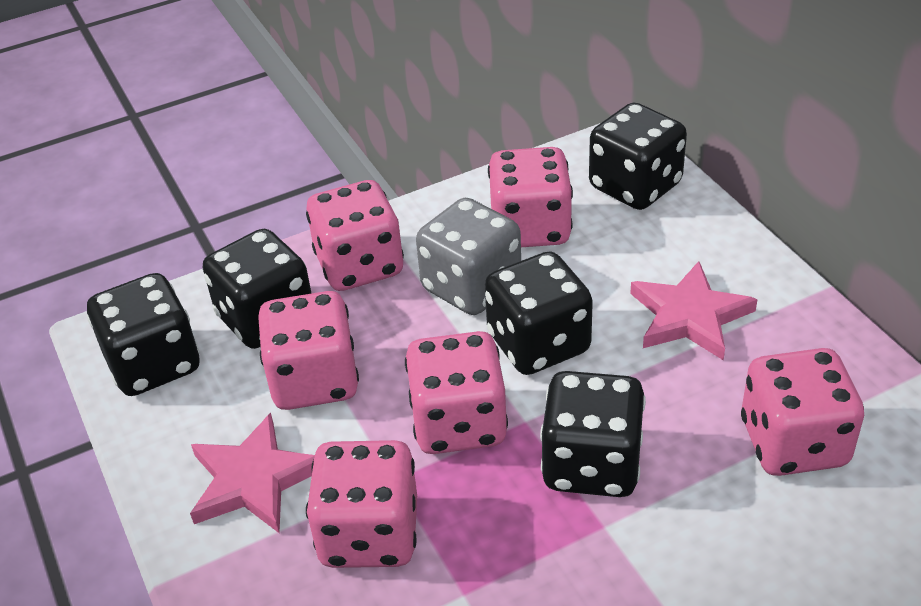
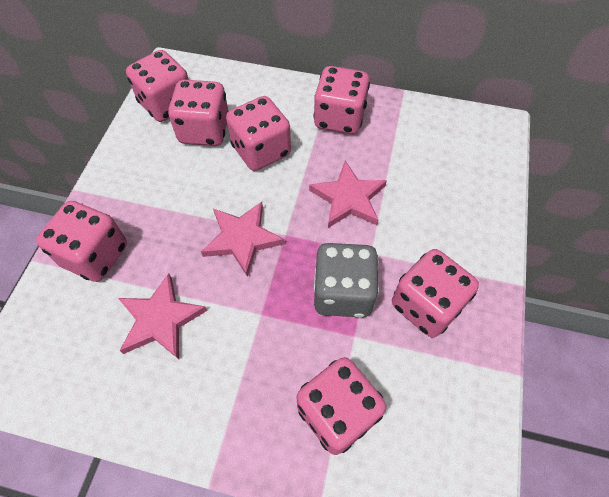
black dice: [87,273,200,396] [203,229,312,349] [485,252,593,375] [540,371,646,497] [589,102,687,210] = 5 -> none = 0
pink dice: [258,291,359,410] [306,180,404,291] [306,440,417,568] [405,331,508,454] [488,147,573,247] [741,348,864,476] = 6 -> [36,201,127,282] [126,50,189,122] [168,80,229,146] [226,96,291,171] [297,357,387,455] [313,66,370,134] [392,249,479,338] = 7
pink star: [190,413,315,533] [630,261,758,360] = 2 -> [118,274,207,359] [201,202,285,277] [309,161,387,228] = 3

